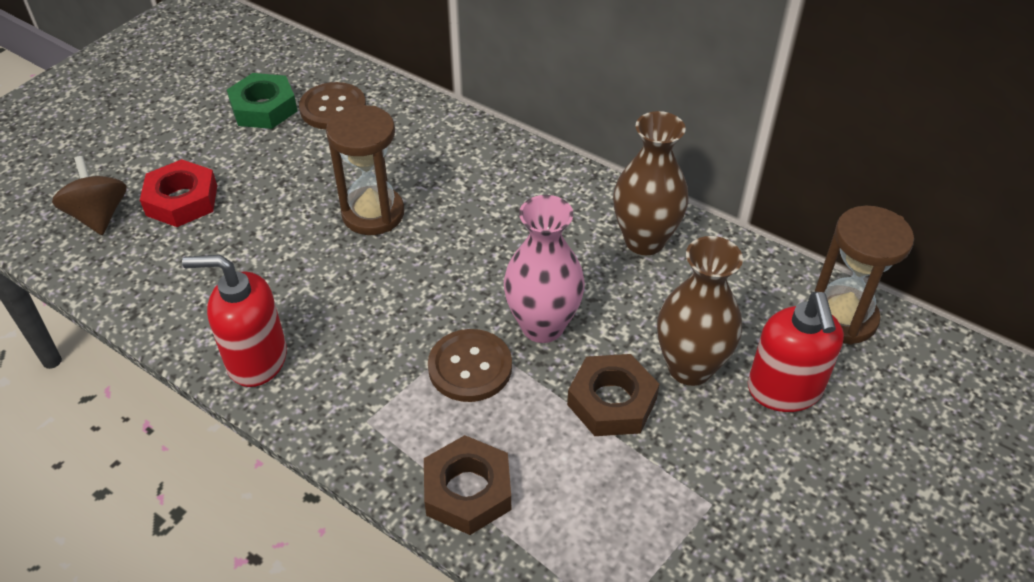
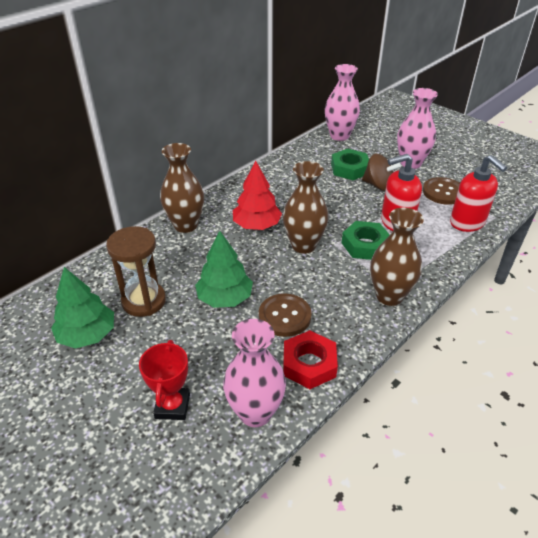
brown hourglass: [326,105,404,235] [814,206,914,345] = 2 -> [106,226,166,317] = 1
brown nut: [424,435,511,535] [567,354,659,436] = 2 -> none = 0
brown vase: [613,111,689,255] [657,236,743,386] = 2 -> [160,143,204,233] [283,161,329,254] [370,208,424,306] = 3
green nut: [227,73,297,129] = 1 -> [331,149,369,180] [342,221,390,260] = 2
green tree: none = 0 -> [51,267,114,349] [195,231,253,308] = 2
pink vase: [504,195,585,343] = 1 -> [223,319,286,427] [325,64,360,141] [397,88,438,169] = 3
red tree: none = 0 -> [233,161,282,230] = 1
red trophy: none = 0 -> [139,340,190,420] = 1

